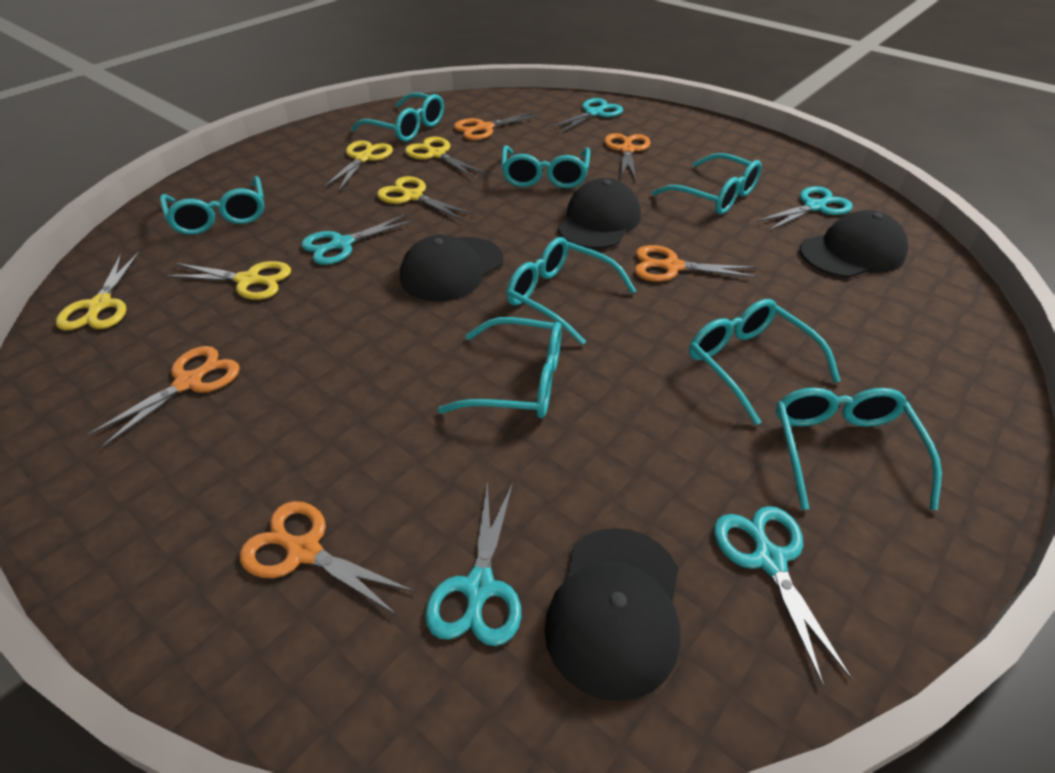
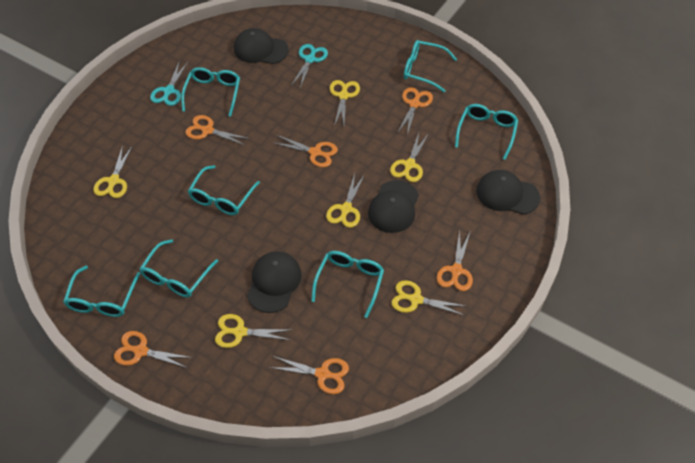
orange scissors: [86,346,240,449] [239,501,415,615] [454,111,541,140] [604,133,651,181] [635,245,758,282] = 5 -> [114,331,193,368] [185,115,250,146] [269,356,349,394] [272,135,338,167] [398,87,433,135] [437,229,473,291] = 6
turquoise glasses: [160,176,264,235] [351,92,444,142] [438,317,562,419] [501,145,590,188] [506,237,636,345] [652,153,762,214] [689,299,841,425] [776,388,942,510] = 8 -> [63,266,140,317] [140,239,218,297] [181,67,240,117] [188,165,260,215] [311,251,384,318] [404,40,457,92] [455,104,518,160] = 7
turquoise scissors: [301,214,415,265] [425,481,522,646] [549,98,623,134] [714,506,852,686] [756,186,853,231] = 5 -> [150,60,188,106] [292,44,328,88] = 2
yellow scissors: [56,252,139,330] [166,261,291,300] [324,140,393,191] [377,176,474,221] [405,137,486,178] = 5 -> [93,145,132,198] [215,314,290,348] [326,173,365,228] [330,80,360,126] [390,133,429,182] [391,280,465,316] = 6

